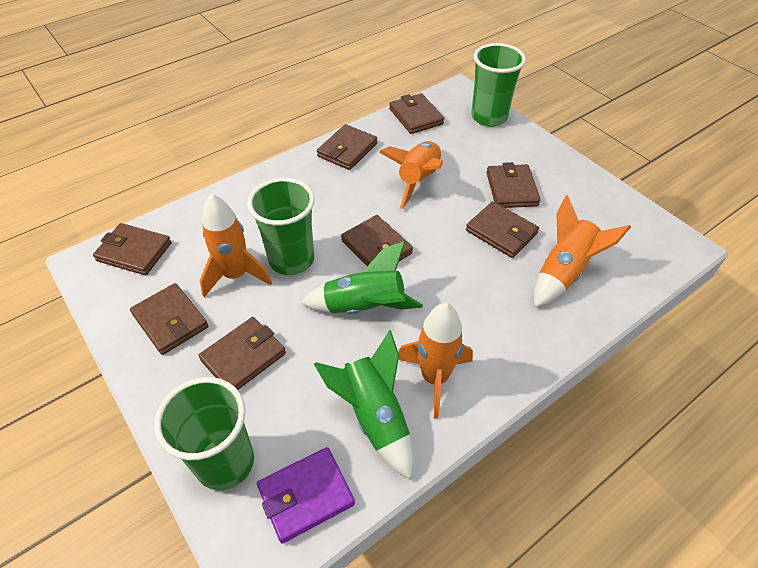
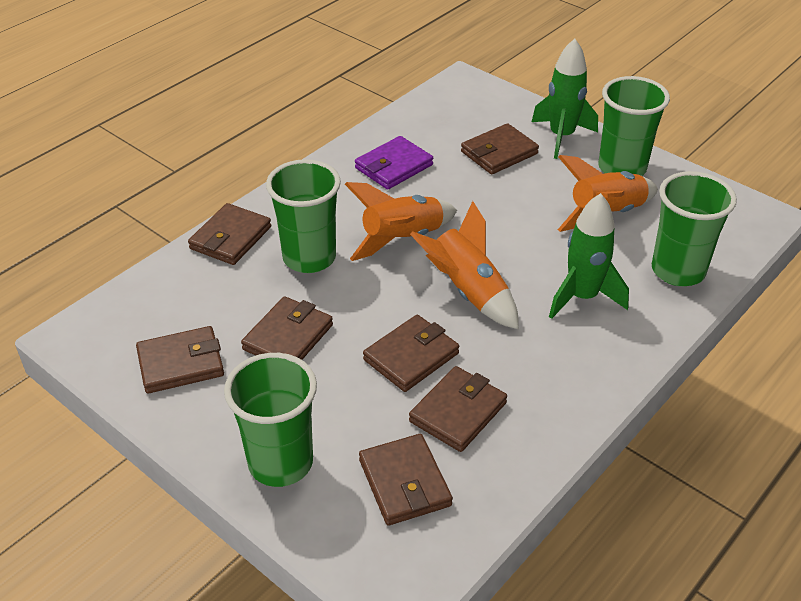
brown wallet: [93,223,172,275] [130,283,208,355] [199,317,286,390] [317,124,377,170] [341,215,413,266] [389,93,444,134] [466,201,539,258] [486,162,541,208] = 8 -> [136,326,224,394] [188,203,271,265] [241,296,333,360] [359,434,453,526] [363,315,459,392] [409,366,507,452] [461,123,539,175] = 7
green cup: [154,377,254,490] [247,178,315,275] [471,43,526,127] = 3 -> [224,353,317,487] [266,159,341,273] [598,76,670,176] [652,171,737,286] = 4
orange rocket: [200,194,272,297] [379,141,443,209] [398,303,473,418] [534,195,631,307] = 4 -> [345,182,457,261] [410,201,519,329] [558,155,658,232] = 3

